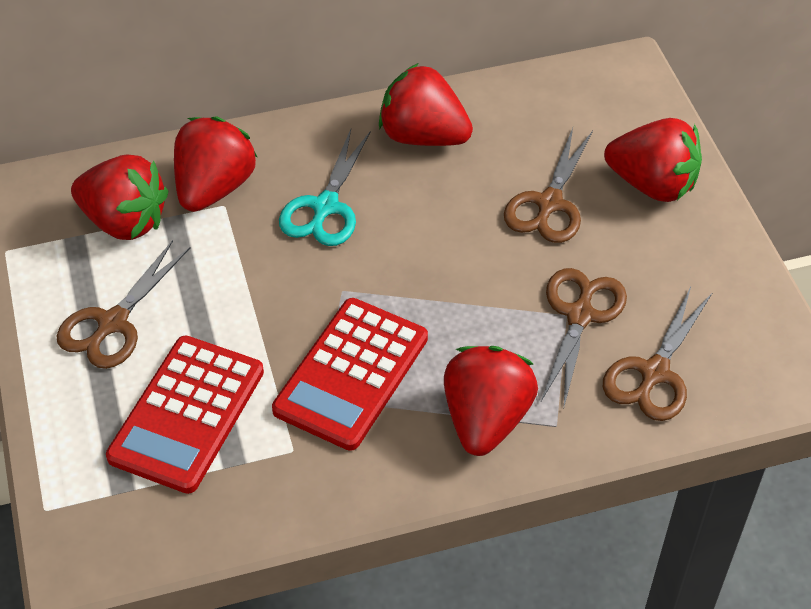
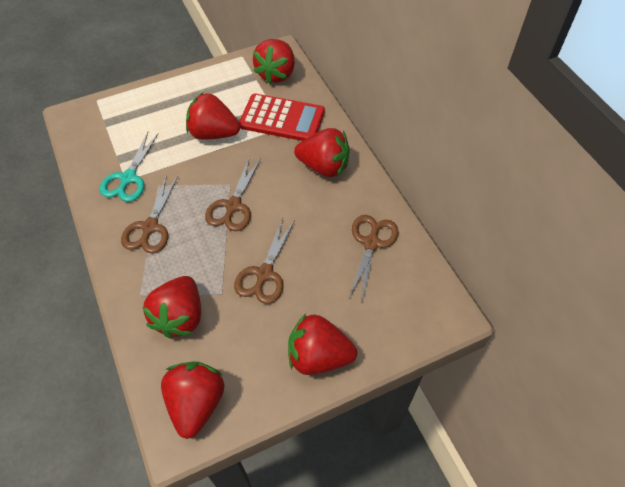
red calculator: [106,336,264,494] [272,298,428,451] = 2 -> [239,93,325,141] = 1
red strawberry: [71,154,168,240] [174,116,258,212] [379,63,473,146] [444,346,538,456] [604,118,702,202] = 5 -> [143,276,201,339] [161,361,225,439] [186,93,240,140] [253,39,295,84] [288,314,357,375] [294,128,350,177] = 6

